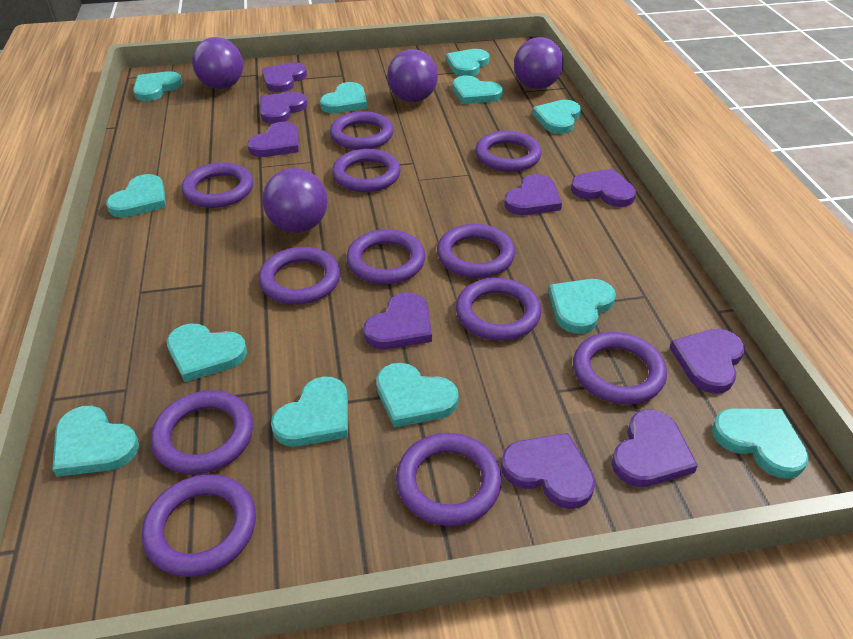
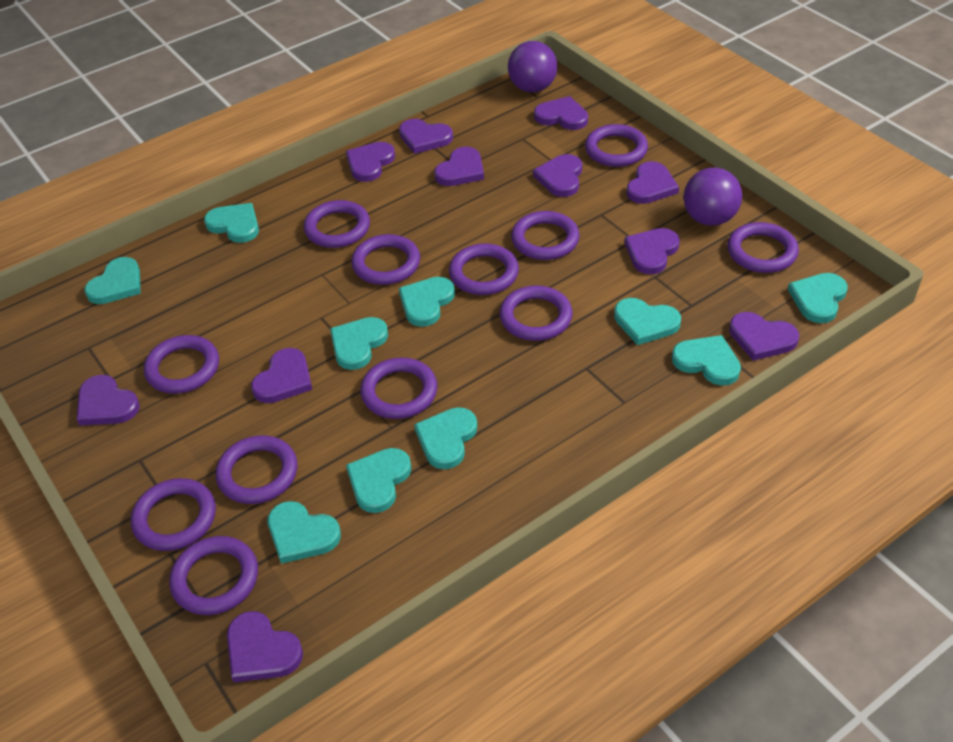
purple ball: [192,37,243,89] [262,168,328,233] [387,49,438,102] [514,37,564,89] = 4 -> [508,41,557,92] [683,167,742,226] = 2
purple heart: [247,122,299,157] [260,92,307,124] [262,62,307,92] [364,292,432,349] [501,433,595,509] [504,174,562,215] [571,168,636,207] [612,410,698,487] [670,329,745,394] = 9 -> [77,375,140,426] [227,611,303,682] [251,348,312,403] [346,142,395,182] [399,119,453,154] [434,147,484,186] [533,154,582,197] [534,96,588,130] [624,228,680,274] [626,161,679,204] [729,312,799,361] = 11
turquoise heart: [52,406,139,477] [106,174,166,217] [133,71,183,101] [167,323,247,382] [271,376,348,447] [320,82,367,113] [376,363,459,428] [446,49,490,76] [453,75,503,104] [532,100,581,134] [548,279,616,334] [712,408,809,479] = 12 -> [84,257,141,304] [204,203,259,243] [268,501,341,564] [330,317,388,370] [346,448,412,513] [399,277,455,327] [414,407,478,469] [614,298,681,345] [672,335,741,386] [788,273,848,323] = 10

